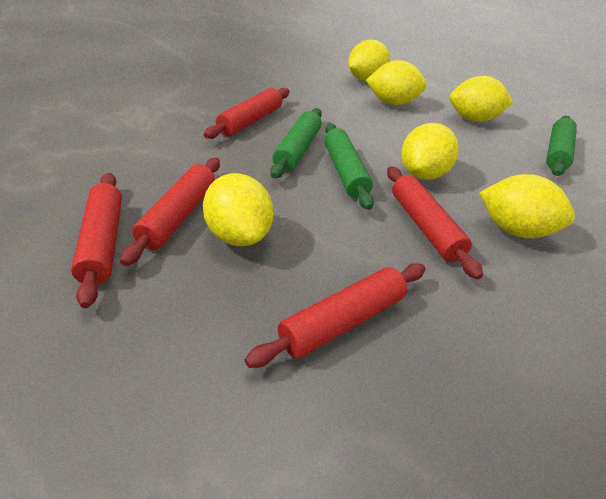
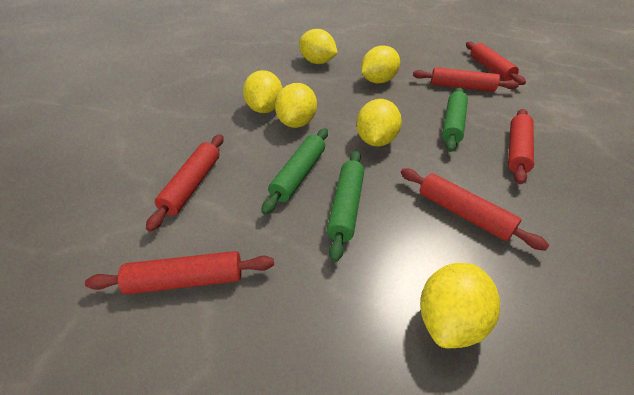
red rolling pin: [71,173,122,308] [120,158,220,266] [204,88,289,139] [245,263,425,368] [387,166,483,279] = 5 -> [85,251,274,294] [146,134,224,232] [401,168,549,251] [413,67,519,92] [466,41,526,85] [508,109,534,184] = 6

